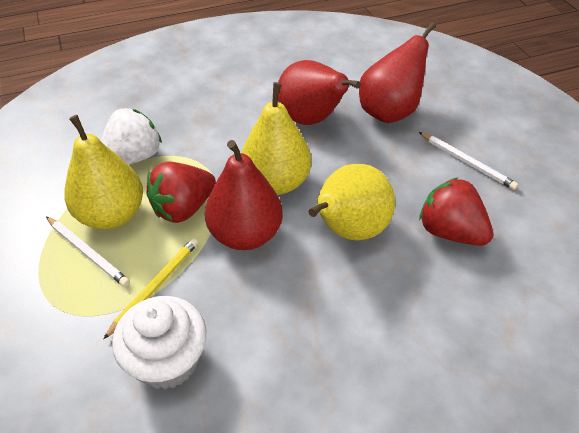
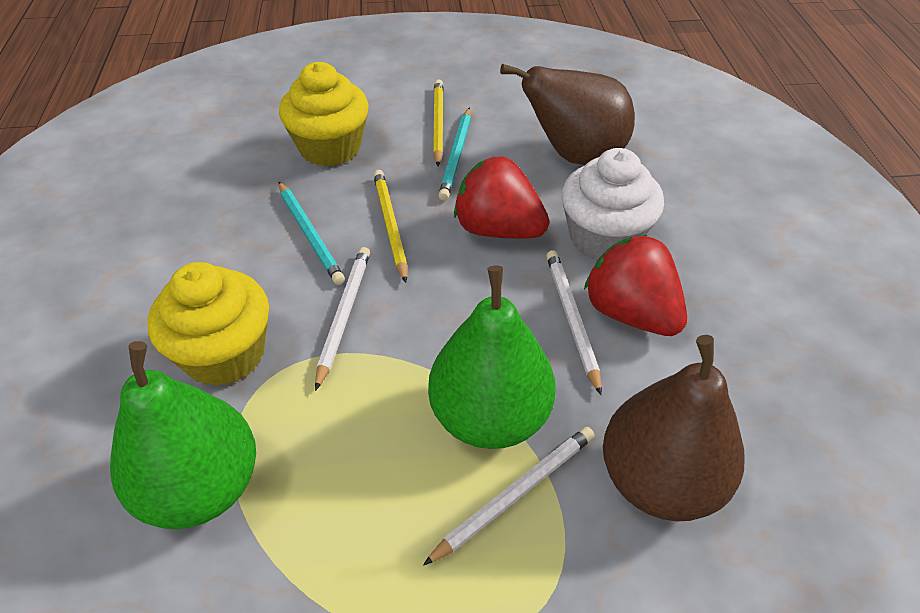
brown pear: none = 0 -> [500,64,635,165] [603,335,744,521] = 2
green pear: none = 0 -> [110,341,256,529] [428,266,556,449] = 2
red pear: [205,140,283,250] [278,60,361,125] [359,22,436,123] = 3 -> none = 0
turquoise pencil: none = 0 -> [279,182,345,285] [438,107,471,201] = 2
white pencil: [46,216,130,287] [419,132,518,190] = 2 -> [315,247,370,391] [423,427,595,566] [546,250,602,395] = 3
white strawberry: [101,108,162,165] = 1 -> none = 0
yellow cupcake: none = 0 -> [147,262,269,386] [279,62,369,167] = 2
yellow pear: [64,115,143,229] [241,82,311,195] [309,164,395,240] = 3 -> none = 0
yellow pencil: [103,238,198,339] = 1 -> [373,170,408,283] [433,79,444,166] = 2

